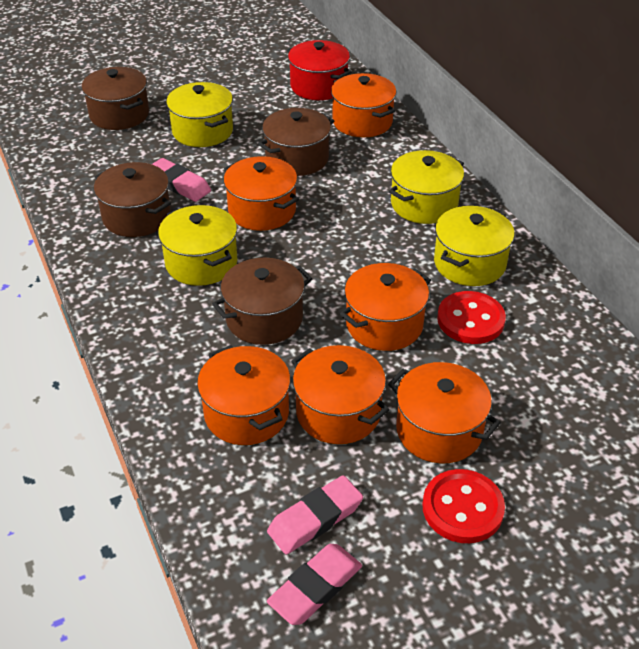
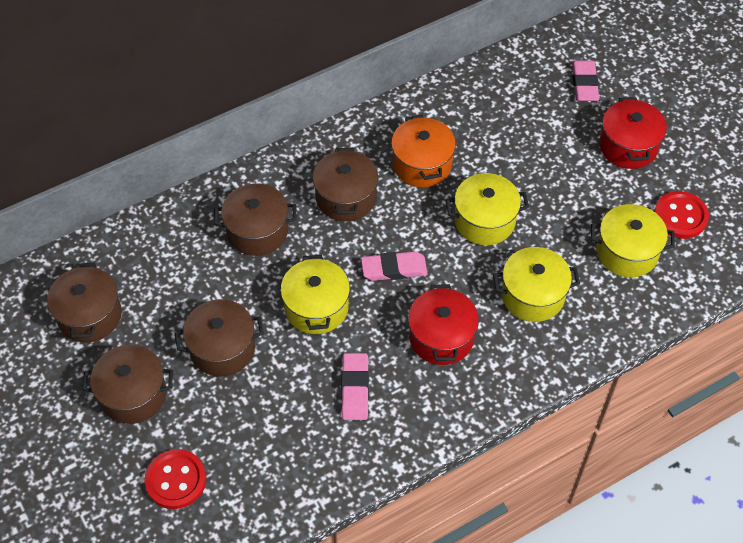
brown pot: [82,67,149,130] [94,162,171,237] [212,258,312,345] [258,108,334,176] = 4 -> [47,263,122,342] [82,345,173,424] [175,299,264,377] [214,183,297,256] [313,148,378,222] = 5
orange pot: [197,345,291,445] [224,156,299,231] [291,345,389,444] [331,73,396,137] [340,263,431,351] [388,362,501,463] = 6 -> [391,115,456,187] = 1
red pot: [287,40,352,100] = 1 -> [408,284,479,365] [599,97,667,169] = 2

